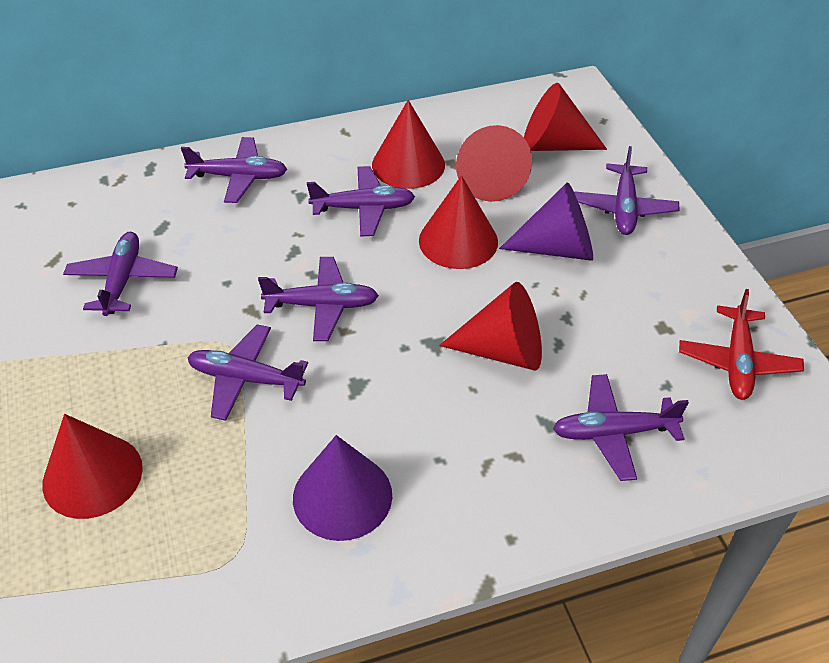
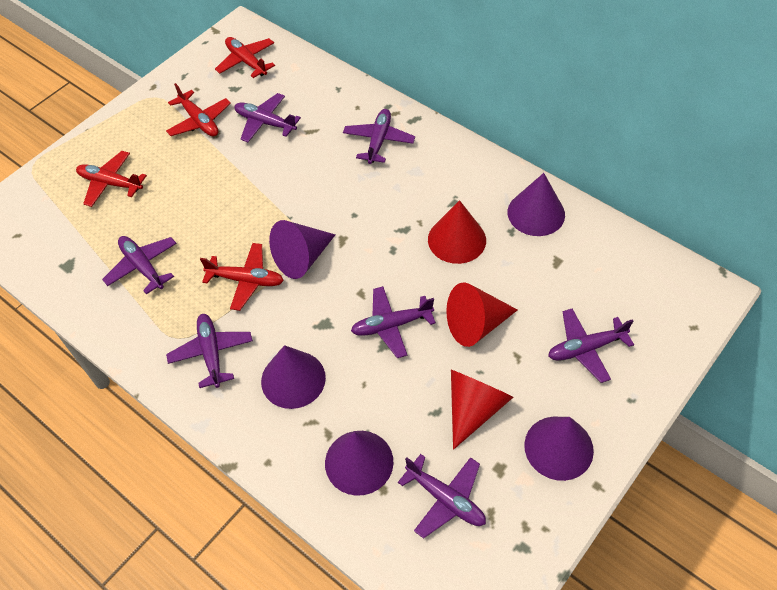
purple cone: [293,435,392,541] [499,182,593,261] = 2 -> [261,345,326,409] [269,220,336,279] [325,431,394,496] [508,173,565,236] [524,417,594,481] = 5
red cone: [42,414,143,519] [372,100,445,189] [419,175,498,269] [439,282,542,370] [456,125,532,202] [524,83,607,151] = 6 -> [428,200,486,264] [446,283,517,347] [451,370,513,450] = 3
red plane: [679,289,804,400] = 1 -> [76,151,147,207] [166,83,231,137] [200,243,284,311] [215,37,275,78] = 4

